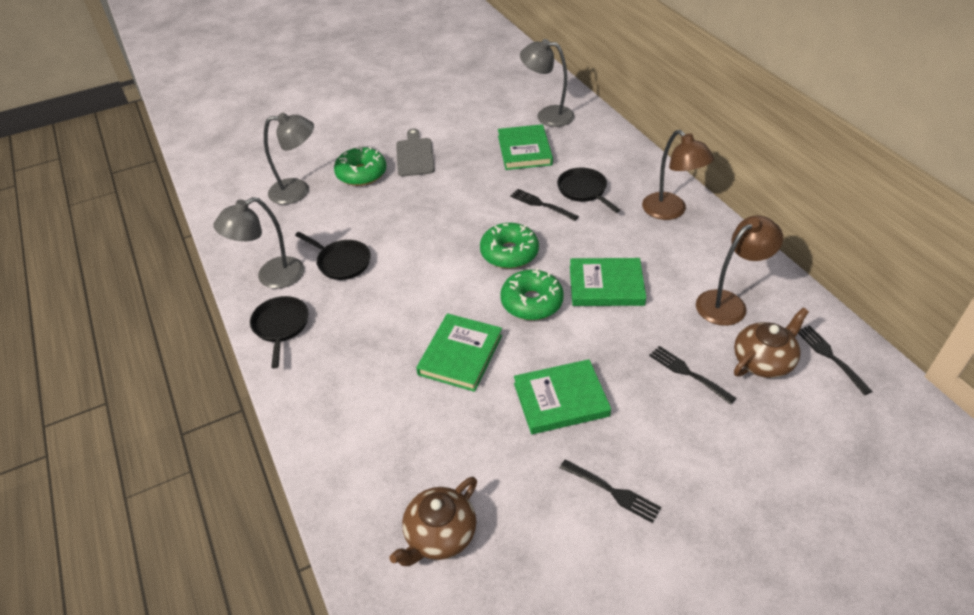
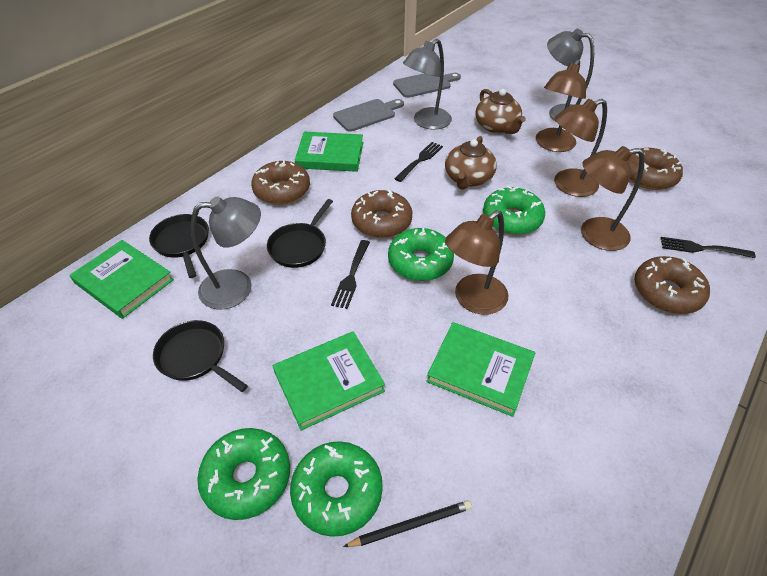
black fork: [510,189,579,221] [560,460,661,523] [649,346,736,405] [798,325,872,395] = 4 -> [331,240,370,309] [394,142,443,182] [661,237,756,258] = 3
black pencil: none = 0 -> [343,500,472,547] = 1
brown donut: none = 0 -> [251,160,310,205] [351,189,412,238] [628,148,683,190] [634,256,710,314] = 4
brown lamp: [642,130,714,220] [696,215,783,326] = 2 -> [445,210,508,315] [536,59,586,152] [554,99,607,197] [581,146,645,251] = 4
green donut: [334,146,386,186] [480,223,539,269] [500,268,564,320] = 3 -> [197,428,290,520] [290,441,383,537] [388,228,454,281] [483,186,545,235] = 4
grey cutting board: [396,129,435,176] = 1 -> [333,99,404,132] [393,73,461,98] = 2

